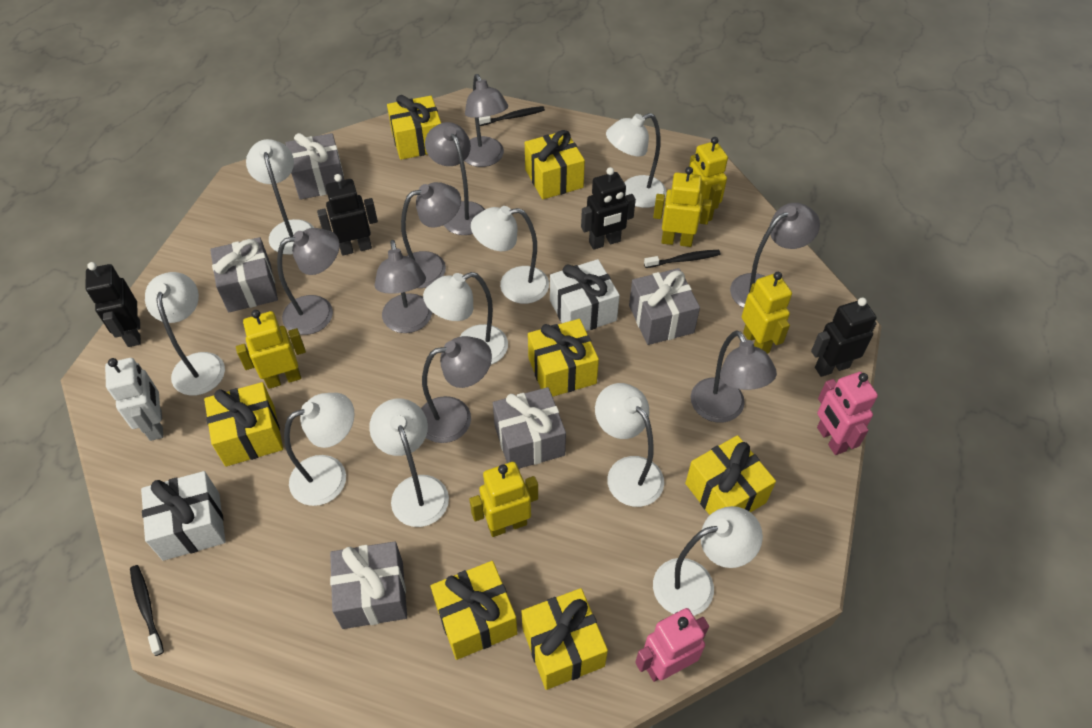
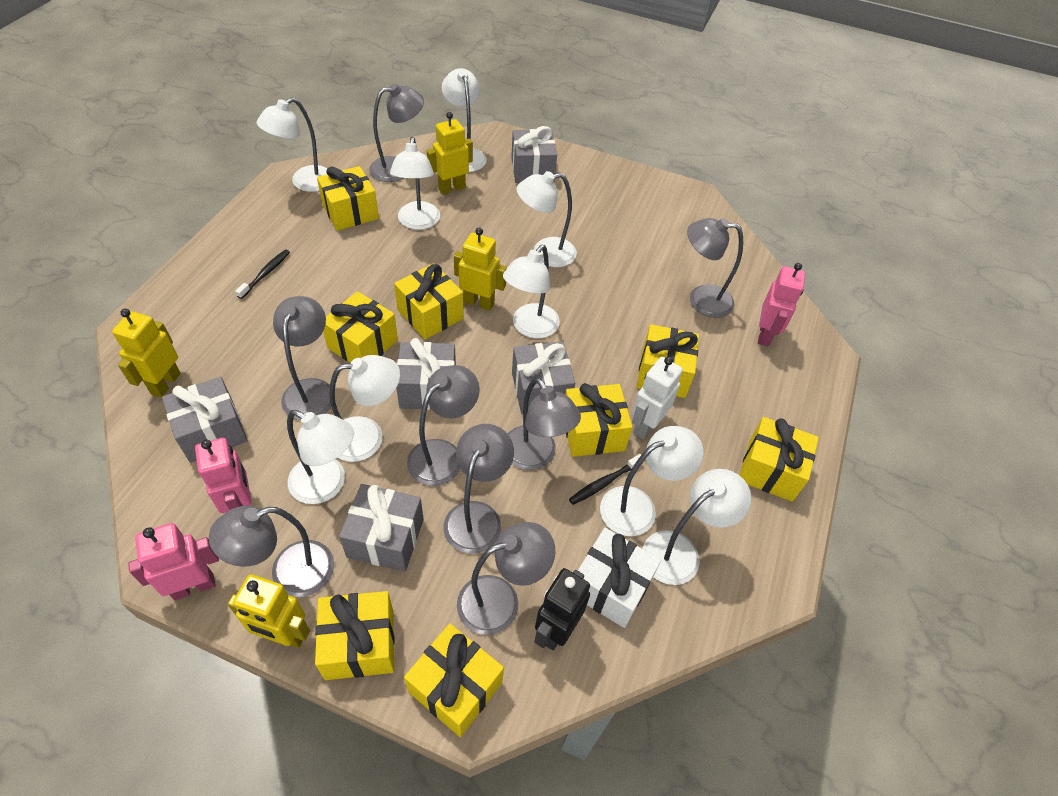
black robot: [86,262,141,347] [317,174,378,256] [581,167,636,250] [811,298,877,377] = 4 -> [534,568,590,650] = 1
black toothbrush: [130,565,164,656] [479,106,545,126] [644,250,721,268] = 3 -> [235,249,290,299] [569,454,641,505] = 2
pink robot: [635,608,709,682] [817,372,878,455] = 2 -> [128,523,219,600] [195,438,251,513] [758,263,805,346] = 3
white gift: [141,471,226,561] [550,259,620,331] = 2 -> [577,528,661,628] = 1
yellow gift: [204,382,283,466] [387,95,441,160] [430,561,517,660] [521,588,608,690] [525,130,585,199] [528,319,599,397] [685,435,776,515] = 7 -> [315,591,395,680] [317,166,379,231] [323,291,398,363] [394,263,464,339] [404,623,504,737] [565,383,633,457] [637,324,699,398] [739,417,819,502] = 8
yellow robot: [236,310,306,389] [469,462,538,537] [653,167,712,247] [689,137,728,221] [742,272,792,354] = 5 -> [112,309,181,398] [227,574,310,648] [427,112,473,194] [454,227,507,311] = 4

